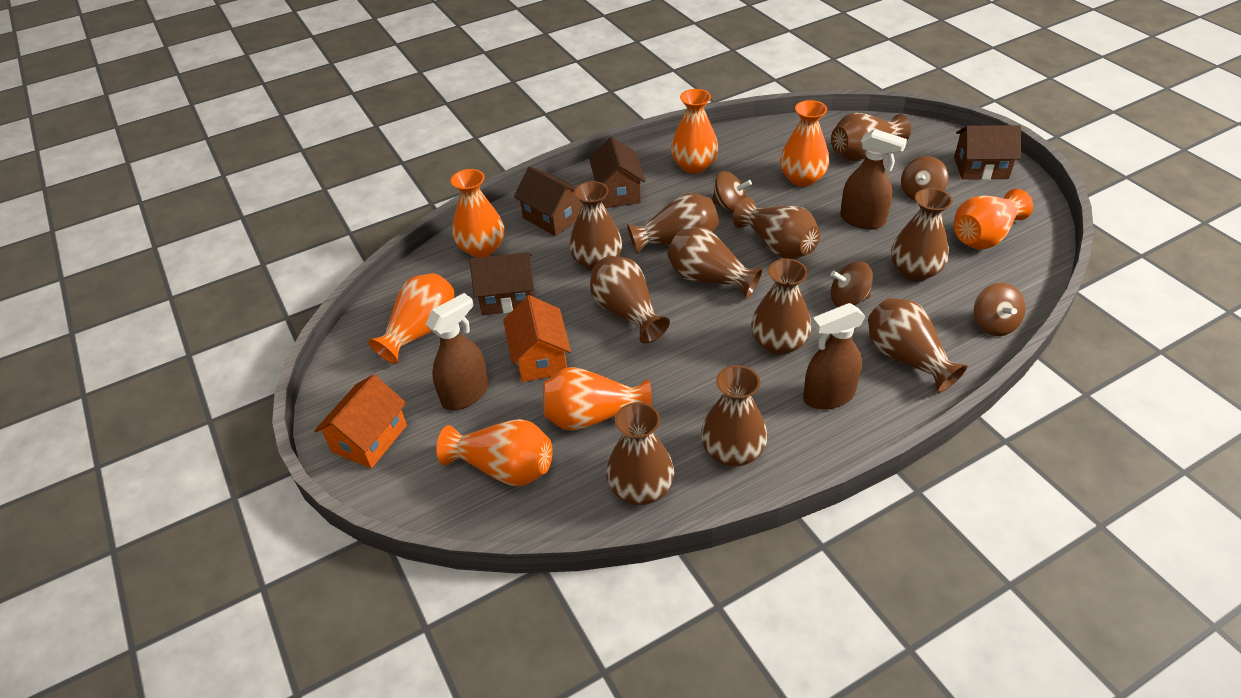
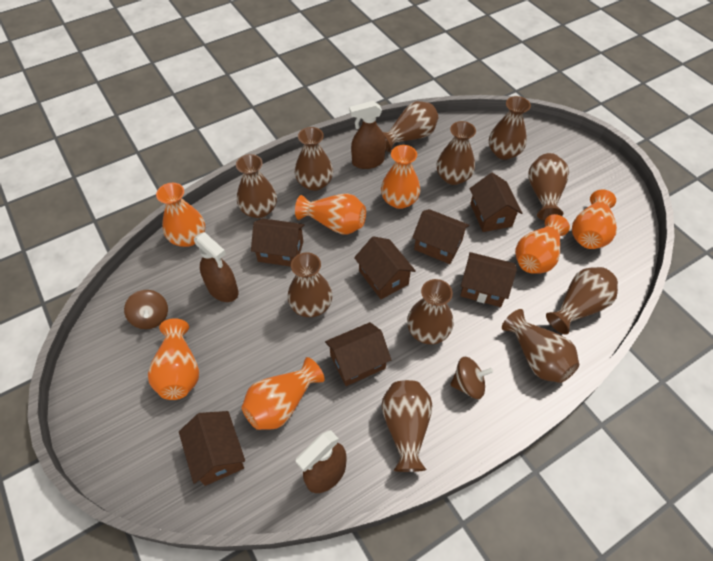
brown house: [470,252,534,315] [514,166,582,236] [589,137,645,208] [954,125,1021,180] = 4 -> [179,411,245,486] [251,218,305,267] [325,322,391,386] [354,236,416,299] [412,209,470,264] [460,252,517,307] [470,173,522,232] = 7
brown spinning top: [712,171,752,213] [831,261,873,307] [901,156,949,201] [974,283,1026,336] = 4 -> [124,290,168,329] [450,357,493,399] = 2
orange house: [314,374,407,469] [503,295,571,382] = 2 -> none = 0

